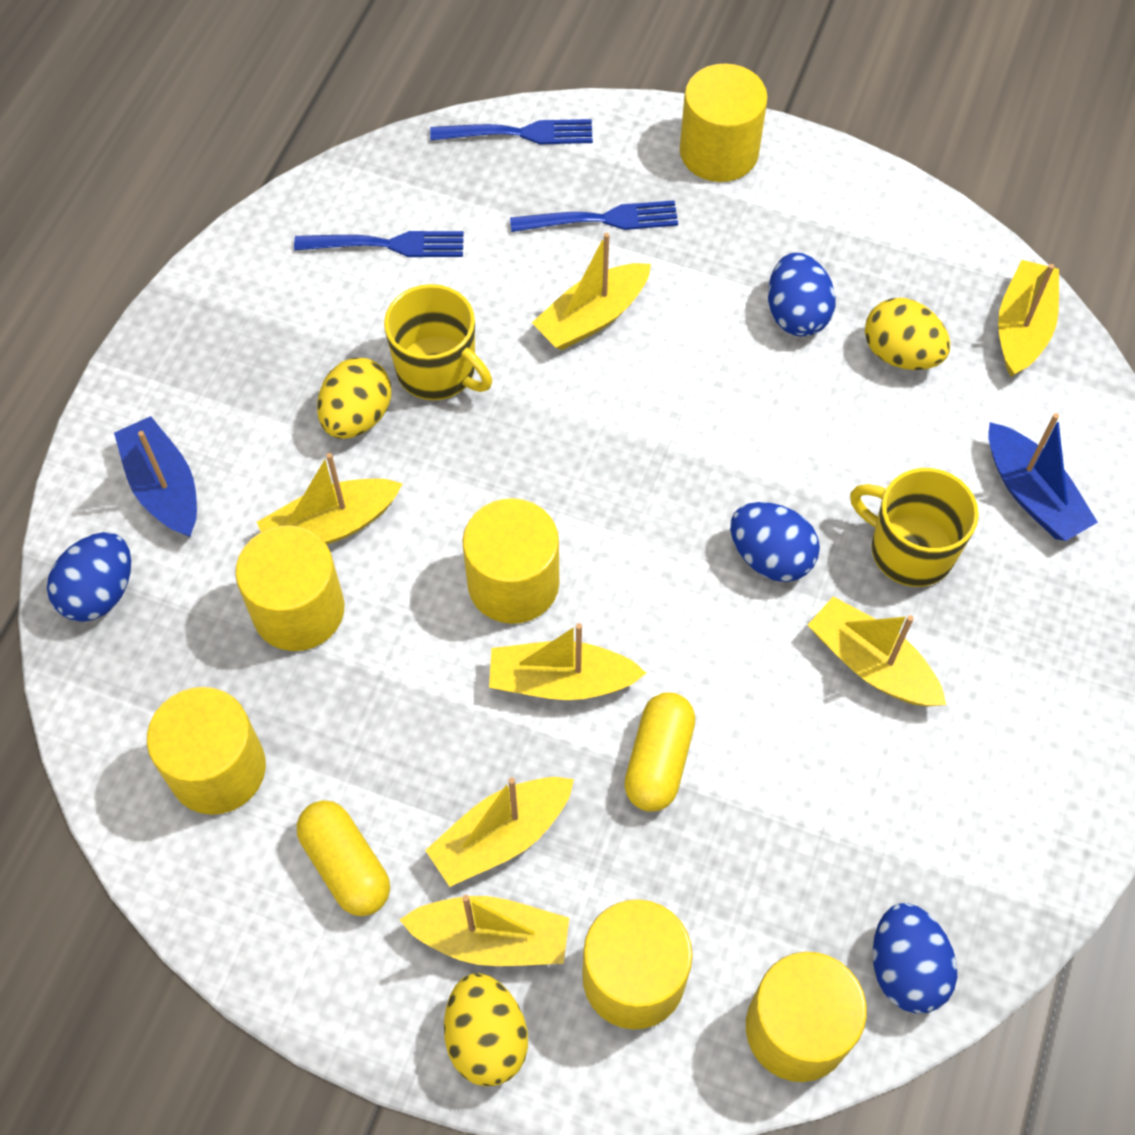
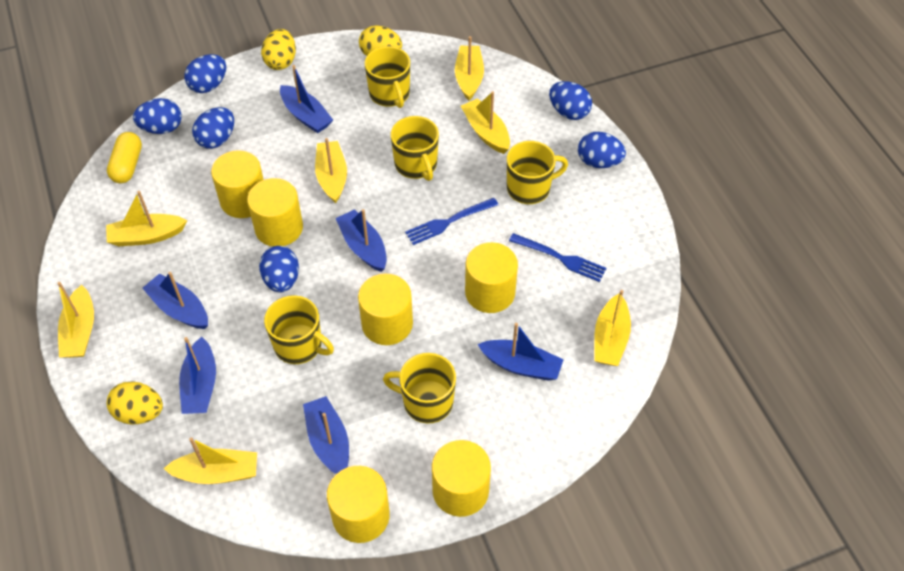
blue boat: [114,416,197,537] [988,413,1098,541] = 2 -> [143,272,208,329] [179,337,216,414] [280,65,333,133] [303,396,349,474] [335,209,387,272] [477,323,564,381] = 6
blue egg: [47,532,131,622] [730,502,820,582] [768,253,836,336] [873,903,957,1013] = 4 -> [133,98,182,134] [184,54,226,93] [192,107,234,149] [259,246,299,293] [549,81,592,120] [578,132,626,168] = 6
blue fork: [294,231,464,257] [430,119,593,144] [510,200,678,232] = 3 -> [405,198,498,245] [509,233,607,282] = 2
yellow capsule: [297,800,390,916] [624,692,695,812] = 2 -> [107,132,142,183] = 1
yellow mug: [384,284,492,400] [850,468,979,587] = 2 -> [264,295,334,364] [365,46,410,108] [383,353,456,423] [390,116,439,181] [507,141,568,204] = 5

